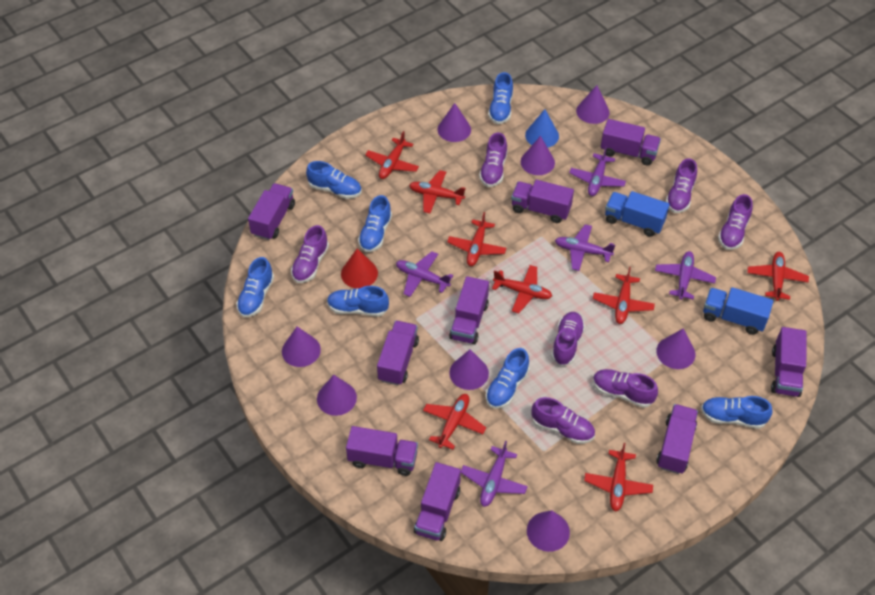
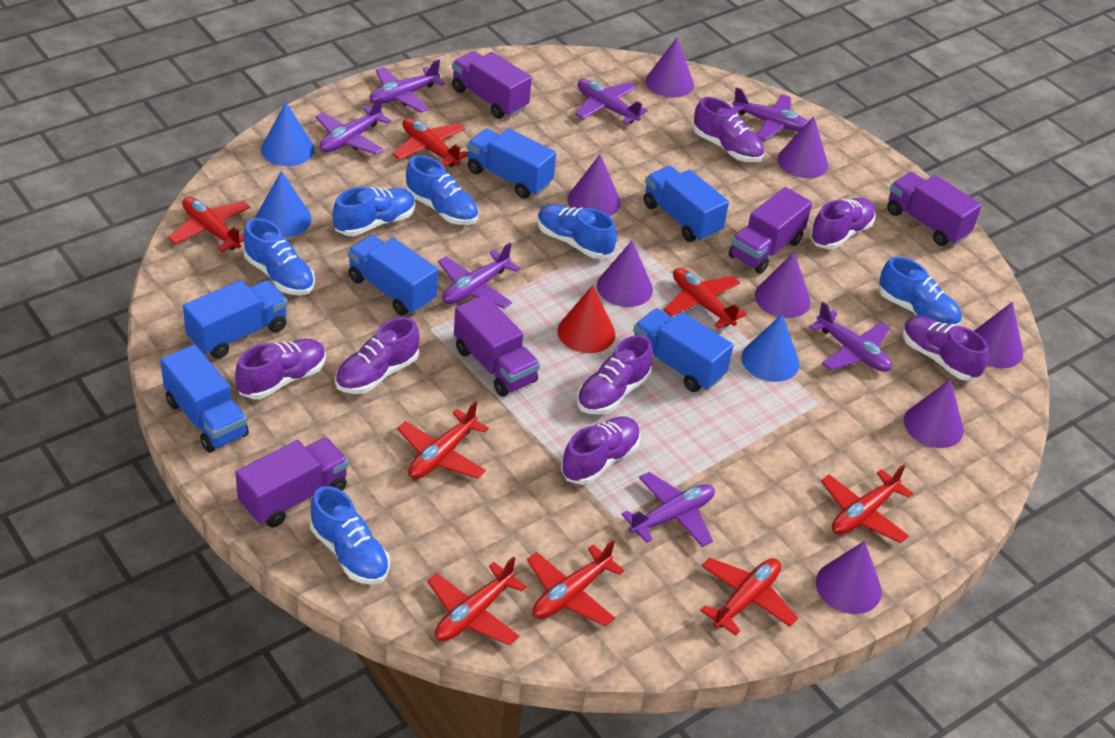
blue cone: [525,109,559,148] = 1 -> [256,171,312,237] [261,102,315,166] [741,314,799,382] = 3
blue shoe: [236,257,274,317] [306,161,362,199] [327,286,389,317] [358,195,392,252] [486,348,530,409] [488,72,513,124] [701,396,773,429] = 7 -> [243,218,315,295] [310,486,390,585] [333,187,415,236] [406,155,478,225] [538,204,617,259] [879,257,962,326] = 6
blue truck: [605,191,670,237] [703,287,774,335] = 2 -> [160,345,249,453] [183,280,288,359] [348,235,438,315] [467,128,556,198] [633,309,733,392] [643,166,729,242] = 6
purple plane: [396,251,453,297] [461,441,528,507] [555,224,615,271] [569,146,626,196] [655,251,716,300] = 5 -> [316,97,391,155] [369,59,445,112] [438,243,520,308] [575,79,648,124] [621,472,715,547] [732,87,808,141] [809,302,892,372] = 7
purple truck: [248,183,295,240] [346,426,418,476] [377,321,419,385] [414,462,461,541] [449,276,489,344] [511,180,574,223] [601,119,661,166] [656,404,698,474] [771,327,807,397] = 9 -> [235,437,349,527] [452,51,532,119] [454,295,540,397] [729,187,812,274] [887,172,982,246] = 5

